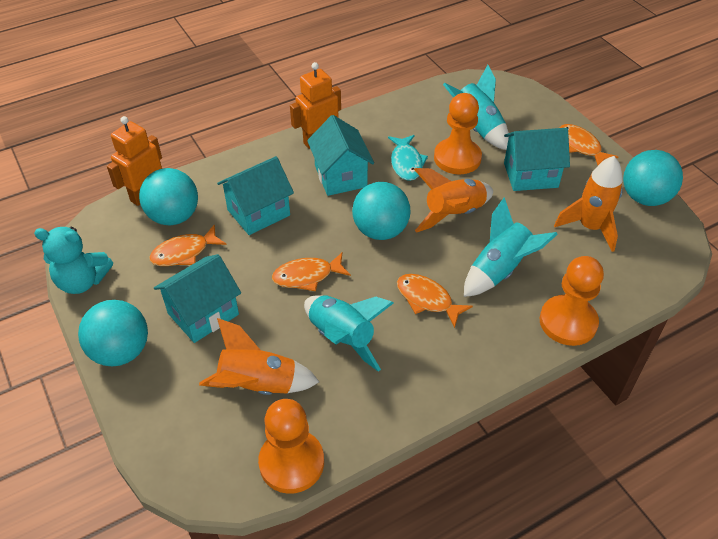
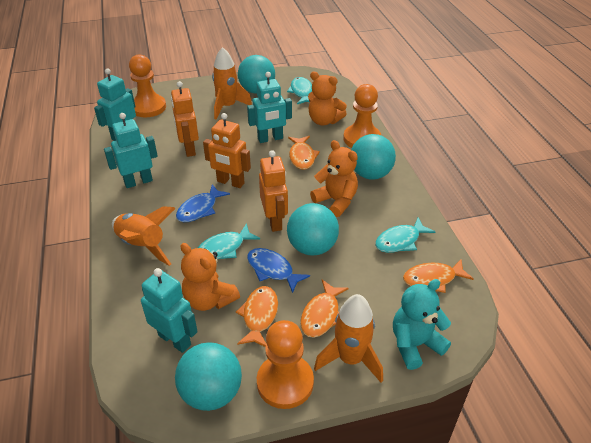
blue fish: none = 0 -> [176,184,230,222] [247,248,310,293] = 2
orange robot: [107,116,162,206] [290,62,341,149] = 2 -> [171,81,199,157] [203,113,251,188] [259,150,288,232] = 3
orange teddy bear: none = 0 -> [180,243,240,311] [308,72,347,125] [310,140,358,217] = 3
turquoise fish: [388,135,428,181] = 1 -> [198,223,260,259] [287,77,312,104] [375,217,435,253] = 3
turquoise house: [154,254,241,343] [217,156,294,235] [307,115,374,196] [504,128,570,191] = 4 -> none = 0
turquoise robot: none = 0 -> [94,68,136,141] [104,113,158,188] [141,268,198,353] [247,72,292,143] = 4
turquoise rocket: [304,295,393,372] [443,65,509,150] [464,197,558,297] = 3 -> none = 0

